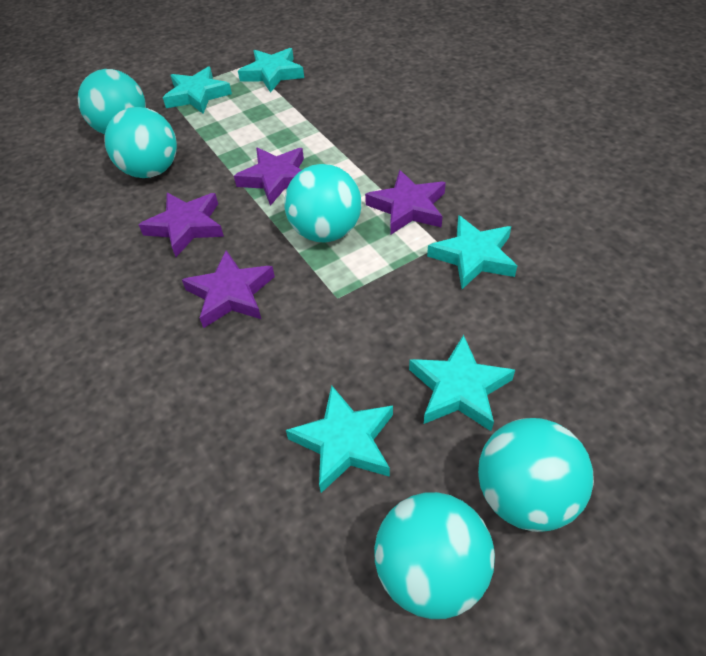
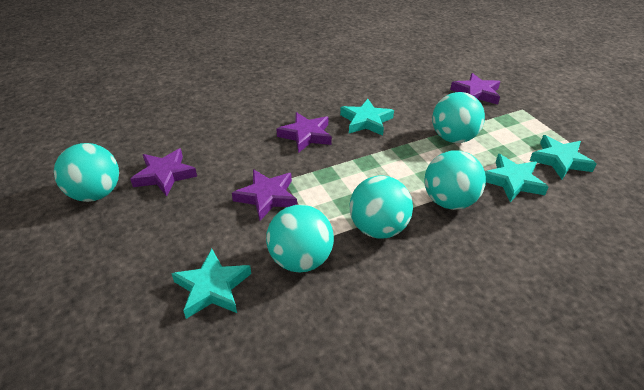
turquoise star: [163,66,232,114] [238,48,304,93] [286,385,393,493] [409,335,515,431] [427,215,517,289] = 5 -> [171,249,251,319] [340,99,394,136] [485,154,549,202] [529,135,596,179] = 4

